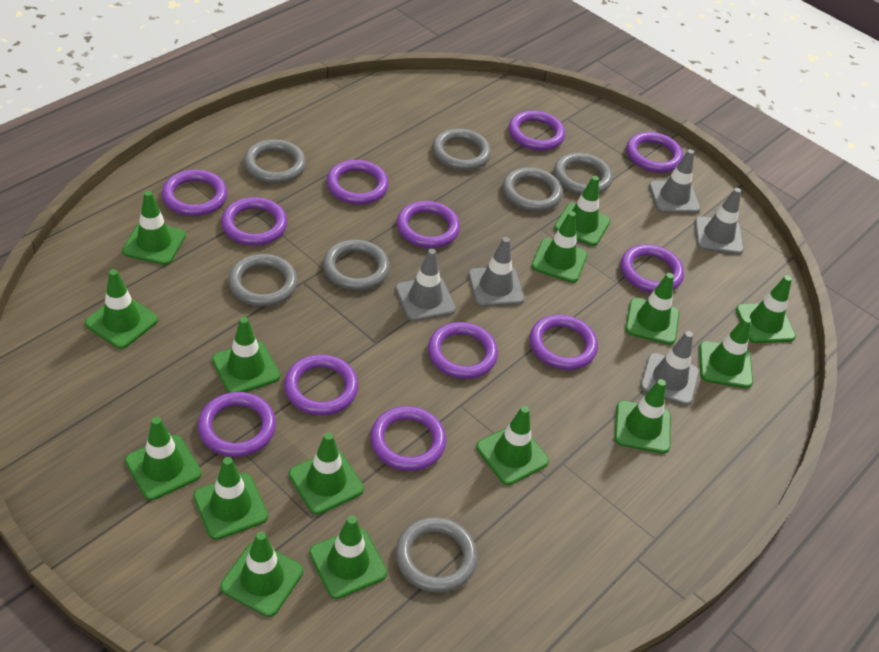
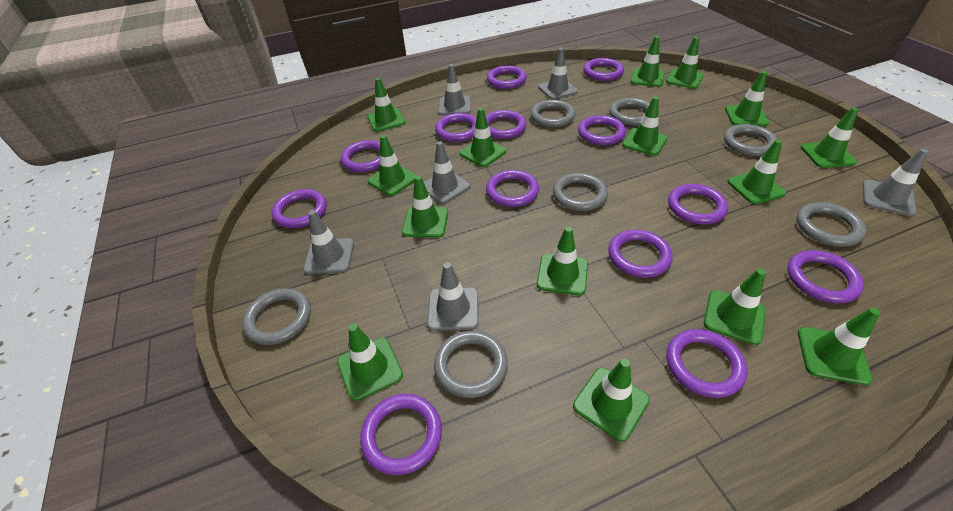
grey traffic cone: [395,249,456,321] [468,237,525,307] [640,331,699,406] [649,149,701,213] [695,188,744,255] = 5 -> [303,210,354,274] [424,141,470,204] [427,262,479,331] [438,64,471,115] [538,48,578,100] [863,149,928,216] = 6
purple ring: [162,169,227,216] [198,392,276,457] [221,197,287,246] [284,355,358,415] [327,160,389,205] [370,406,446,471] [397,201,460,248] [428,322,498,379] [509,110,565,151] [530,314,598,370] [621,244,684,293] [626,132,683,173] = 12 -> [271,189,327,228] [341,140,380,172] [360,394,442,475] [435,113,477,142] [486,110,527,139] [486,170,539,207] [487,66,527,89] [578,115,626,145] [583,58,624,81] [608,230,673,278] [666,329,747,398] [668,184,728,224] [787,250,864,303] = 13

